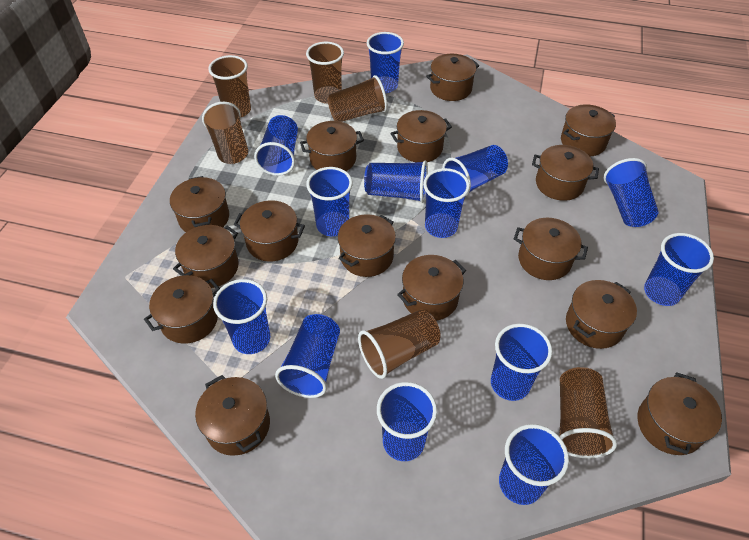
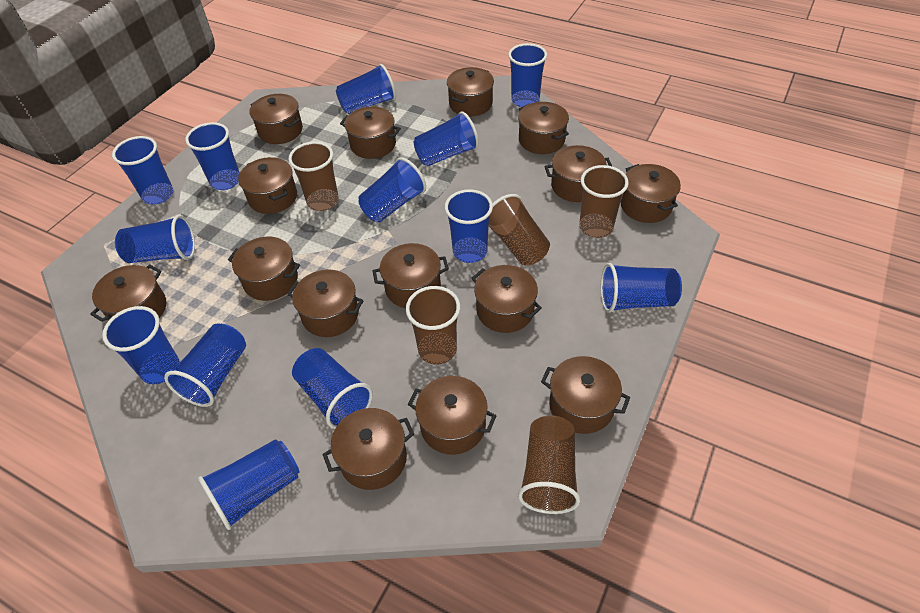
brown cup: [202,102,248,164] [208,55,251,117] [306,42,344,104] [327,75,388,122] [358,310,441,379] [559,367,617,458] = 6 -> [289,141,339,211] [406,286,460,365] [488,194,550,265] [518,415,580,514] [579,165,629,238] = 5

